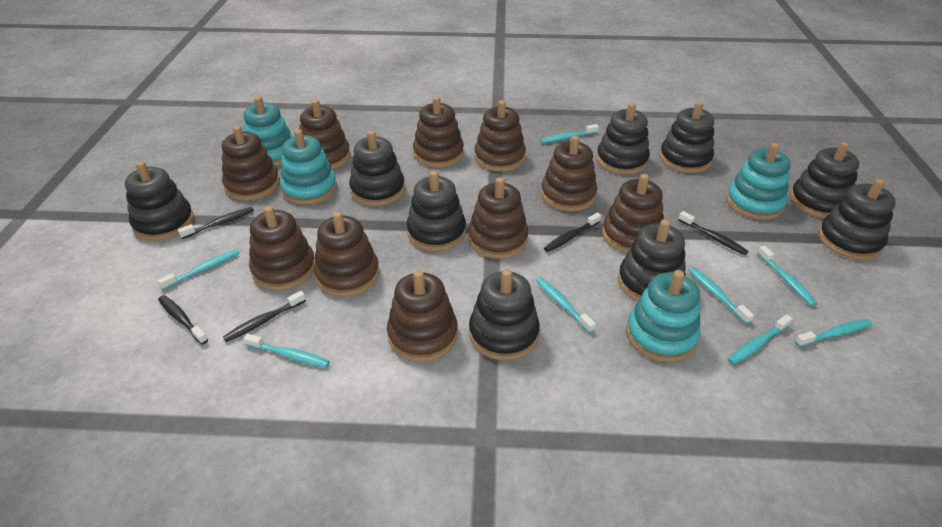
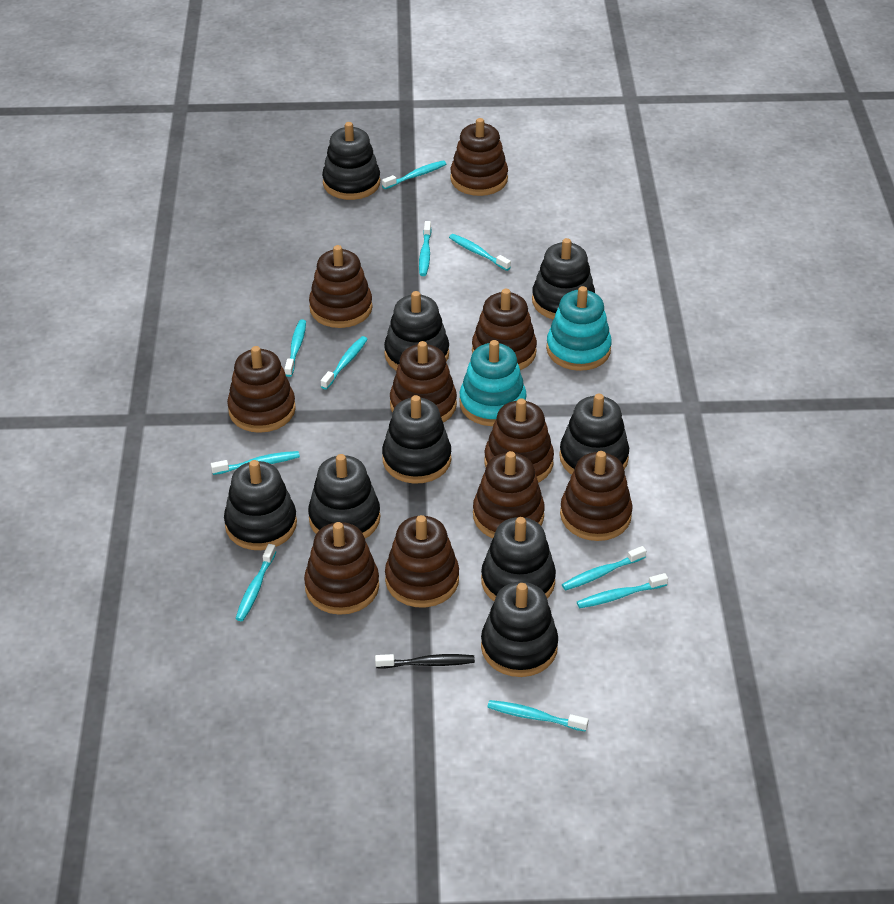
black toothbrush: [158,295,208,345] [178,207,254,239] [223,291,306,342] [544,213,601,252] [678,211,748,255] = 5 -> [375,654,475,669] = 1
turquoise stacking toy: [243,96,293,166] [280,129,337,205] [626,270,700,362] [726,143,791,220] = 4 -> [459,340,527,426] [546,286,612,371] = 2
turquoise toothbrush: [158,249,239,290] [243,334,330,368] [536,277,596,333] [540,124,599,143] [688,267,754,324] [728,315,793,365] [757,246,818,306] [795,319,873,347] = 8 -> [211,451,300,475] [235,544,276,621] [284,319,306,377] [321,336,368,390] [382,160,446,189] [419,221,432,276] [449,234,511,271] [487,700,589,732] [562,546,646,591] [577,573,668,608] = 10

